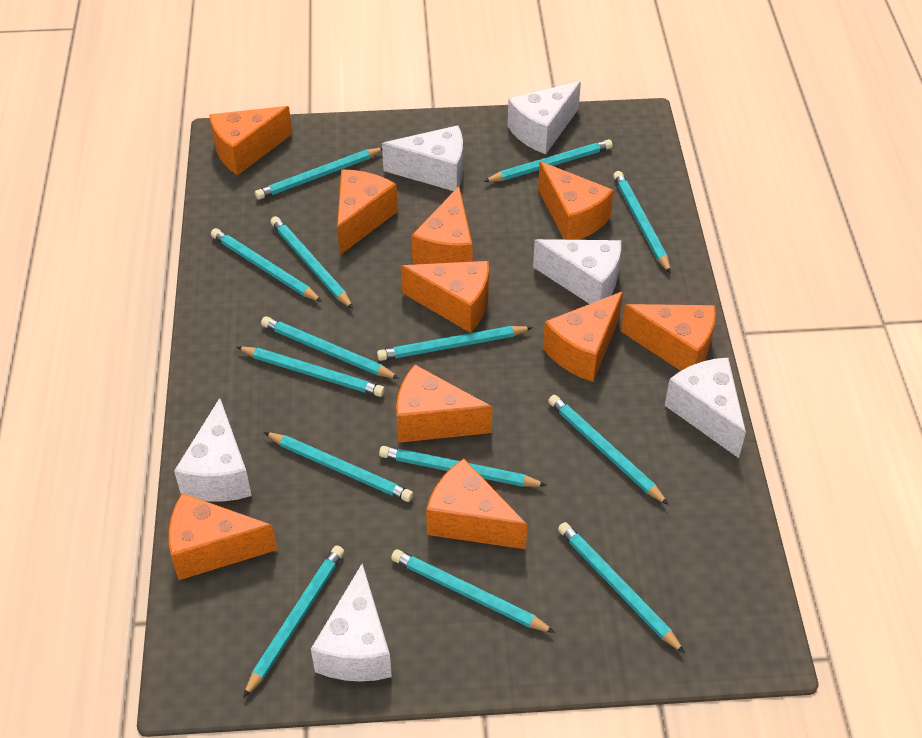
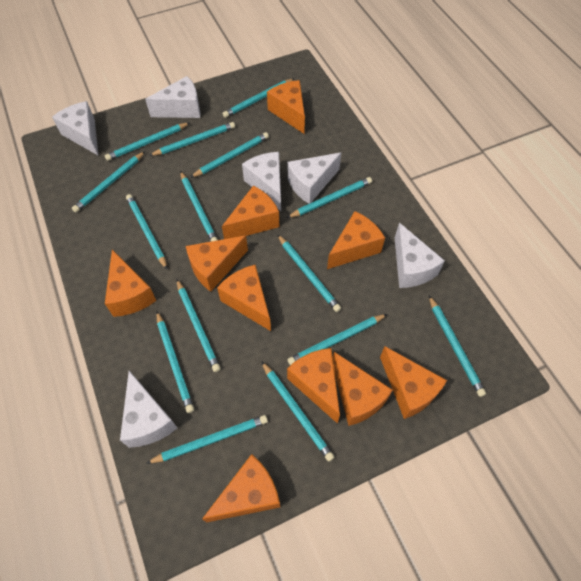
turquoise pencil: [211,228,322,302] [237,346,385,397] [243,546,344,698] [255,148,382,200] [261,316,400,379] [264,432,413,502] [270,216,353,309] [377,326,533,361] [379,446,547,487] [391,549,555,633] [483,139,613,182] [548,395,669,505] [558,522,685,654] [613,171,671,274] = 14 -> [72,151,145,212] [105,123,189,161] [126,194,167,269] [146,415,268,464] [149,122,235,156] [156,311,194,413] [177,279,221,372] [180,171,218,242] [190,132,269,178] [222,78,295,118] [261,361,334,462] [277,234,341,312] [287,177,372,218] [287,314,387,365] [429,296,486,397] = 15

